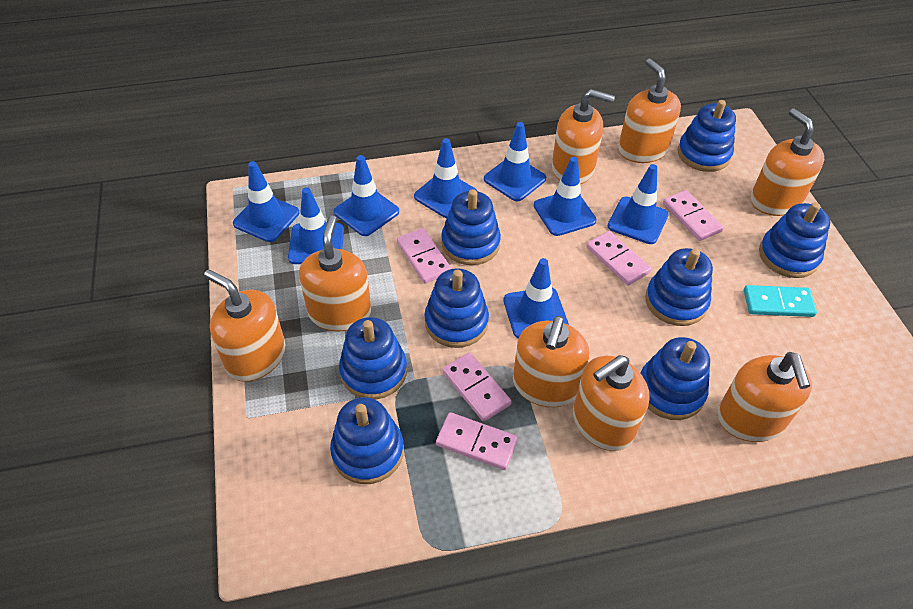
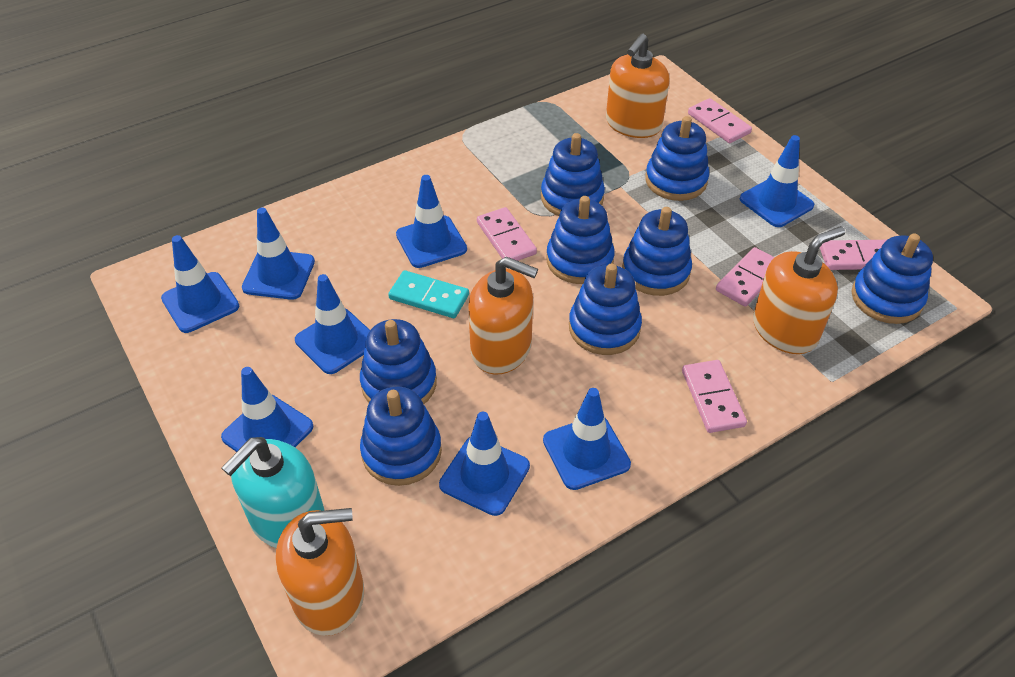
orange soap dispenser: [204,270,285,382] [299,216,371,331] [513,316,589,407] [552,89,615,184] [573,355,650,451] [618,59,681,163] [717,352,812,442] [751,108,824,216] = 8 -> [276,508,364,636] [468,256,538,375] [606,34,669,138] [753,226,845,354] = 4
turquoise soap dispenser: none = 0 -> [221,437,325,548] = 1

